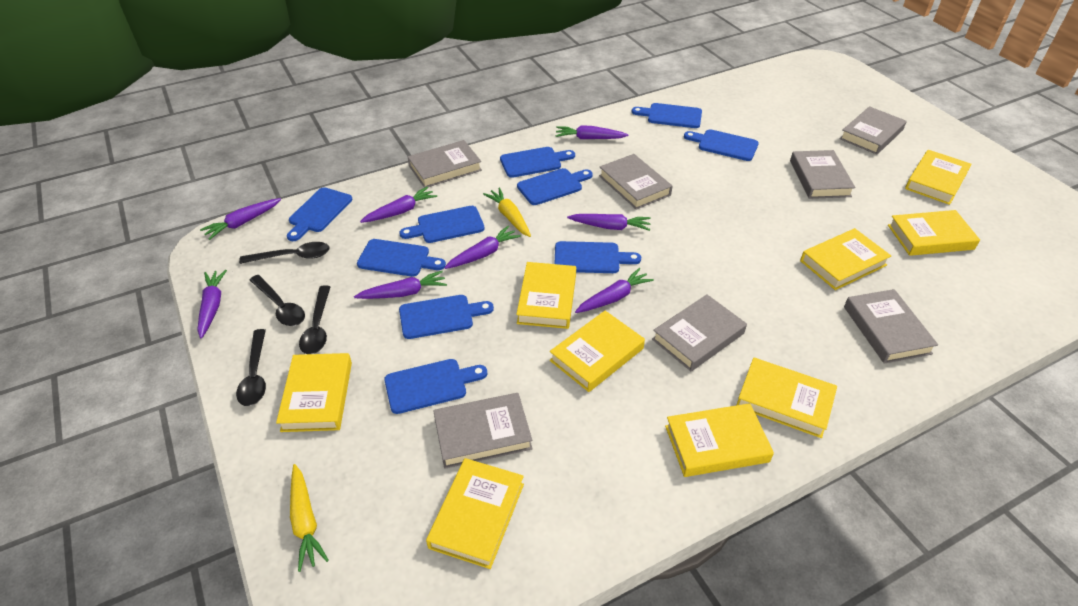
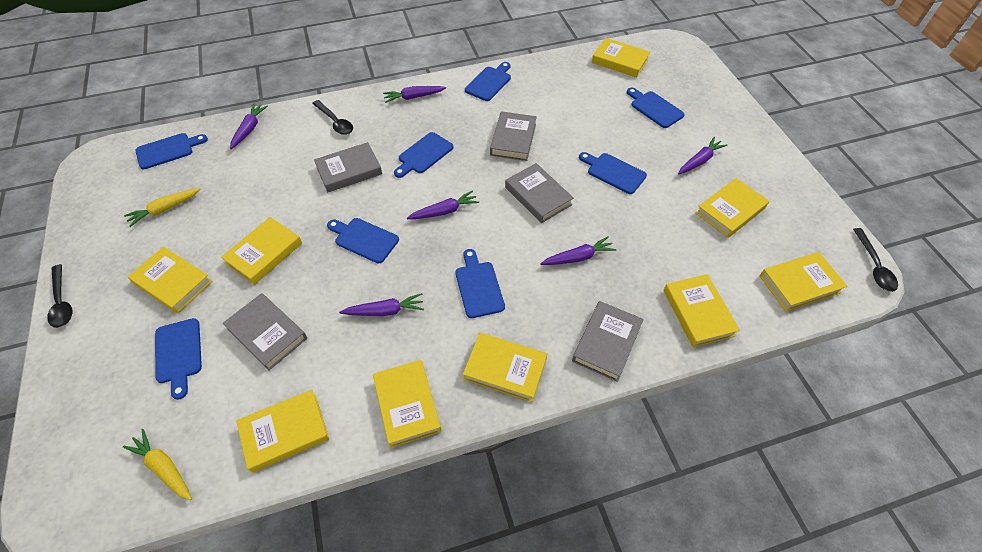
black spoon: [236,329,266,406] [239,242,330,264] [250,275,305,326] [299,285,330,354] = 4 -> [47,264,72,328] [312,100,353,135] [853,228,898,292] = 3
blue cutting board: [287,187,352,241] [357,239,446,277] [384,359,487,414] [399,295,494,339] [400,206,485,243] [500,147,575,178] [517,168,593,205] [555,241,641,273] [632,103,702,128] [684,129,759,161] = 10 -> [135,133,208,169] [155,318,202,400] [327,218,399,263] [394,132,453,178] [455,249,505,318] [465,62,511,101] [579,152,647,194] [627,88,685,128] = 8
grey book: [408,140,482,188] [433,393,533,469] [599,154,673,210] [652,294,747,371] [790,150,855,199] [839,106,907,155] [844,289,938,364] = 7 -> [223,293,307,371] [314,142,382,192] [490,111,537,161] [505,163,574,223] [572,301,644,382] = 5
purple carrot: [198,270,227,338] [200,198,281,240] [354,271,447,299] [360,186,437,223] [444,226,521,269] [555,125,629,139] [567,214,651,231] [575,268,654,313] = 8 -> [230,104,268,149] [339,293,424,316] [383,86,446,103] [407,190,479,219] [540,236,616,265] [678,137,728,174] = 6

